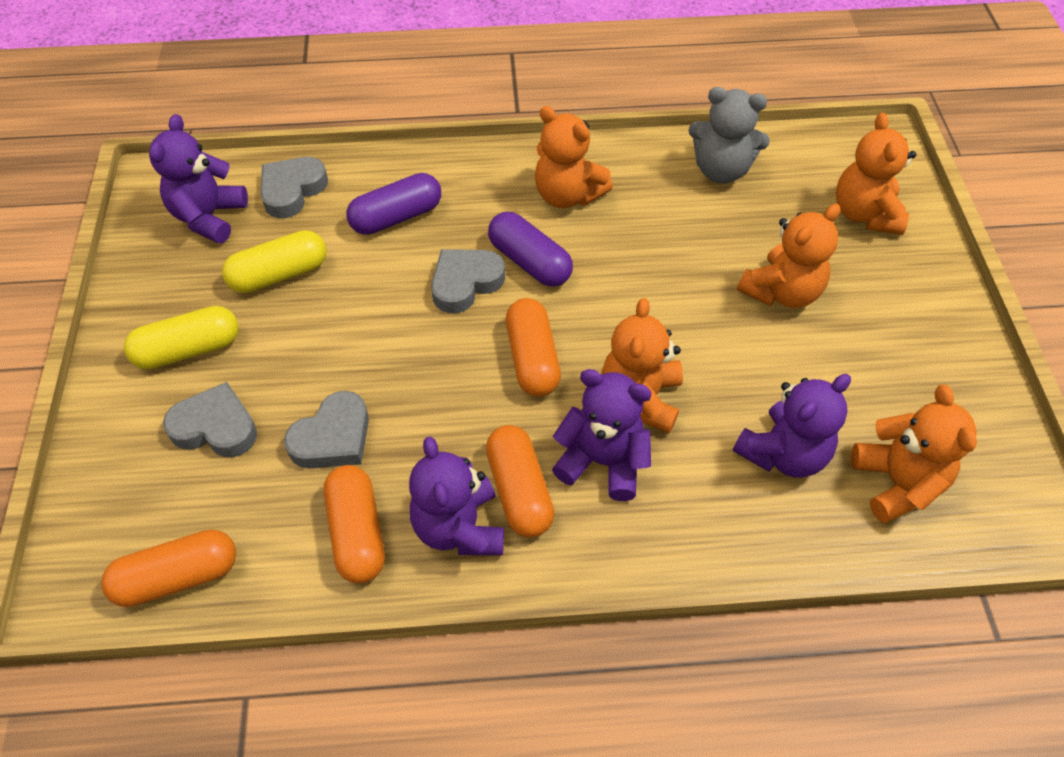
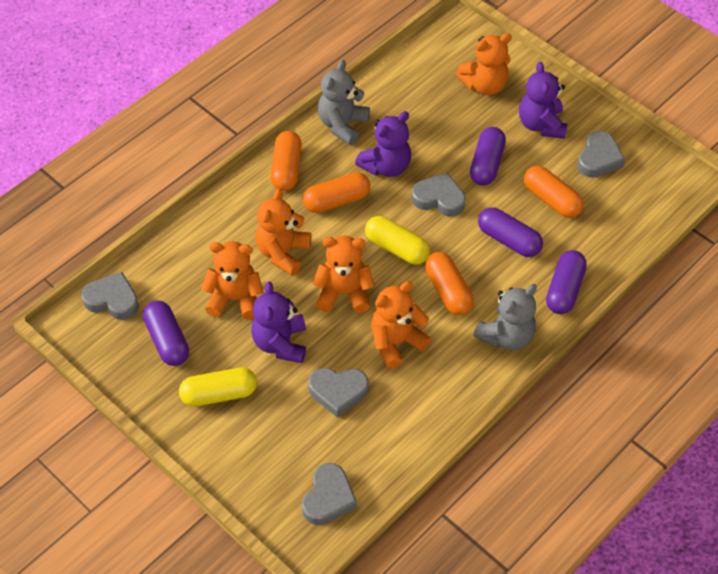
grey heart: [163,382,257,457] [260,157,328,218] [284,391,369,469] [431,249,505,314] = 4 -> [81,272,139,320] [302,463,357,525] [308,368,369,418] [411,172,466,217] [577,131,625,178] = 5
grey teddy bear: [689,87,770,183] = 1 -> [318,60,370,145] [473,284,537,350] = 2
purple capsule: [346,173,441,235] [488,212,573,287] = 2 -> [143,300,189,366] [470,127,506,185] [478,207,543,257] [546,250,587,314] = 4
purple teddy bear: [149,114,248,244] [409,436,504,555] [552,369,652,501] [733,374,851,478] = 4 -> [251,282,306,363] [355,111,411,177] [519,62,567,139] = 3

